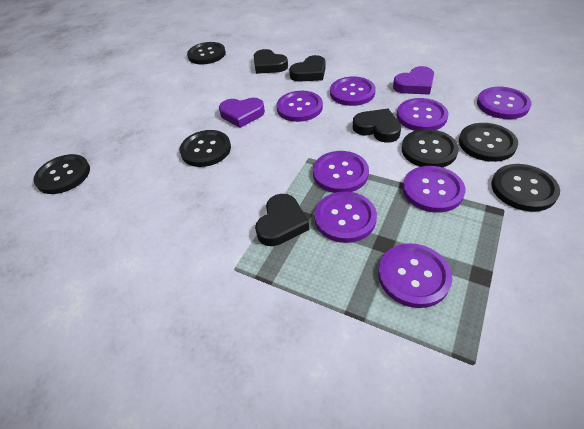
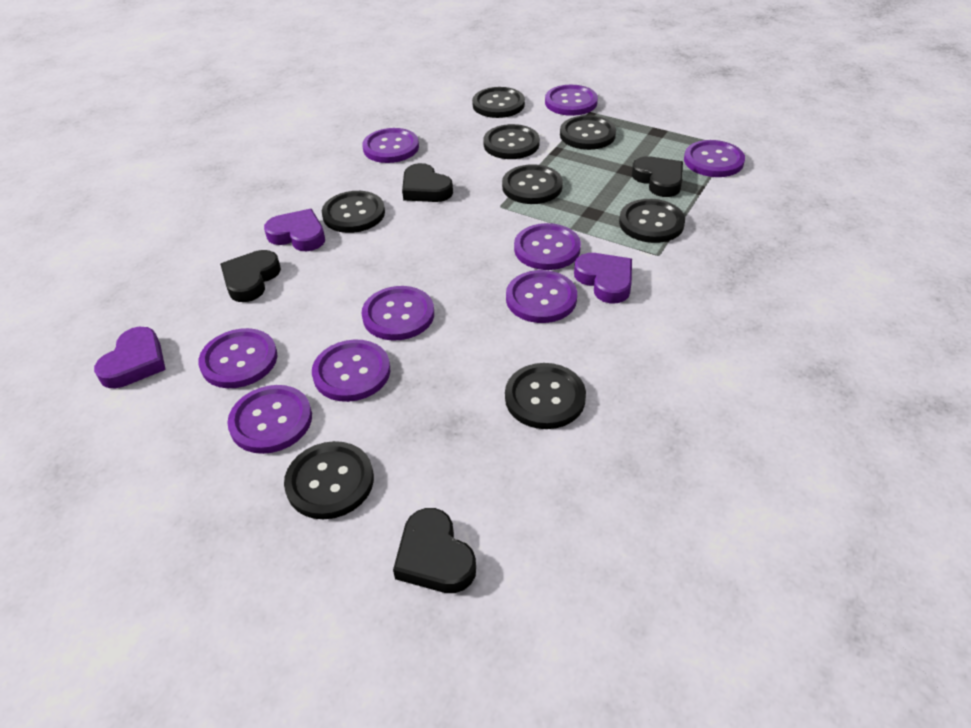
black button: [33,154,90,194] [180,130,231,167] [187,42,226,65] [402,129,459,167] [459,123,518,162] [491,164,560,212] = 6 -> [284,441,374,519] [322,191,385,233] [472,87,525,118] [483,124,540,159] [502,164,563,204] [505,363,586,429] [560,115,616,150] [619,199,685,243] = 8
purple button: [276,91,323,122] [313,151,369,193] [314,191,377,243] [330,77,376,106] [378,243,452,308] [397,98,449,131] [402,166,465,213] [477,87,532,119] = 8 -> [198,328,277,388] [227,385,312,454] [312,339,390,402] [361,286,434,341] [362,128,419,163] [506,270,577,323] [514,223,581,270] [545,85,598,116] [684,140,745,177] = 9
purple heart: [219,98,265,128] [393,66,434,95] = 2 -> [94,327,166,389] [264,209,325,251] [574,253,632,303] = 3

